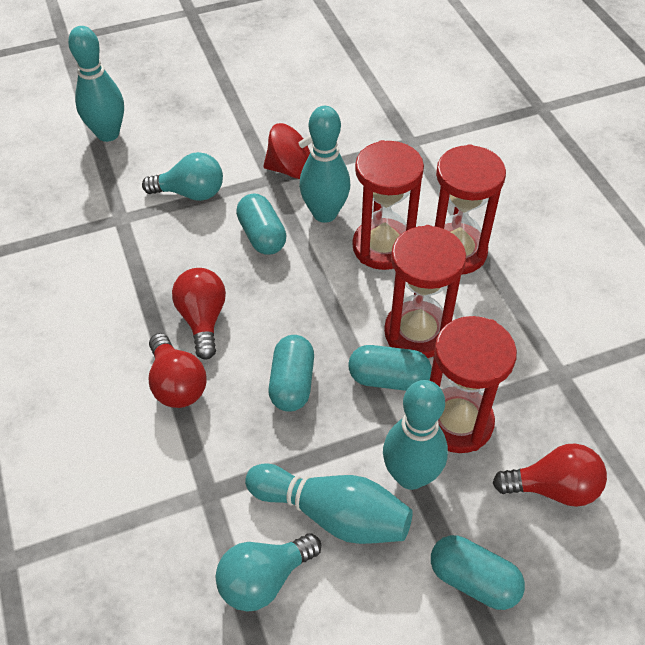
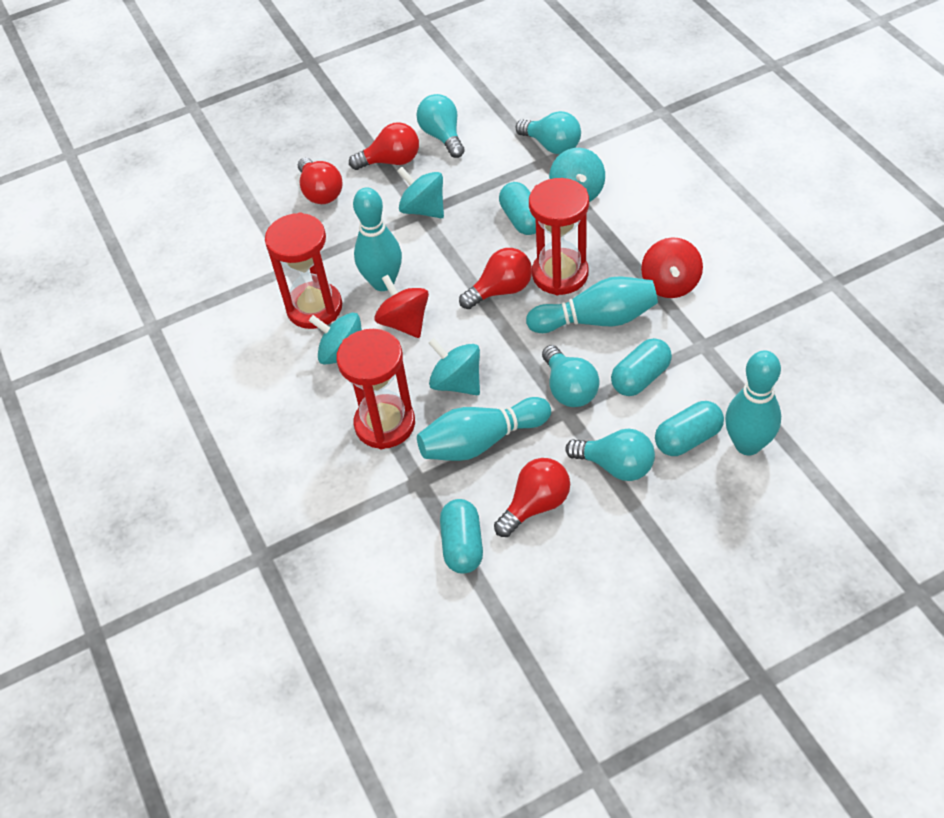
red hourglass: [352,140,424,270] [384,225,466,358] [430,316,517,453] [435,144,506,275] = 4 -> [265,212,342,329] [336,329,415,449] [529,178,589,295] = 3
red light bulb: [148,333,207,408] [172,268,226,360] [493,443,607,507] = 3 -> [298,158,342,204] [349,122,419,170] [459,248,532,309] [494,458,570,537] = 4
red spinning top: [263,123,313,179] = 1 -> [374,275,429,338] [641,237,703,298] = 2
turquoise light bulb: [142,152,223,201] [216,533,321,612] = 2 -> [416,94,465,158] [515,111,581,154] [542,345,600,407] [565,429,655,481] = 4
turquoise spinning top: none = 0 -> [309,312,362,365] [397,167,444,218] [428,338,480,395] [549,148,605,202] = 4

